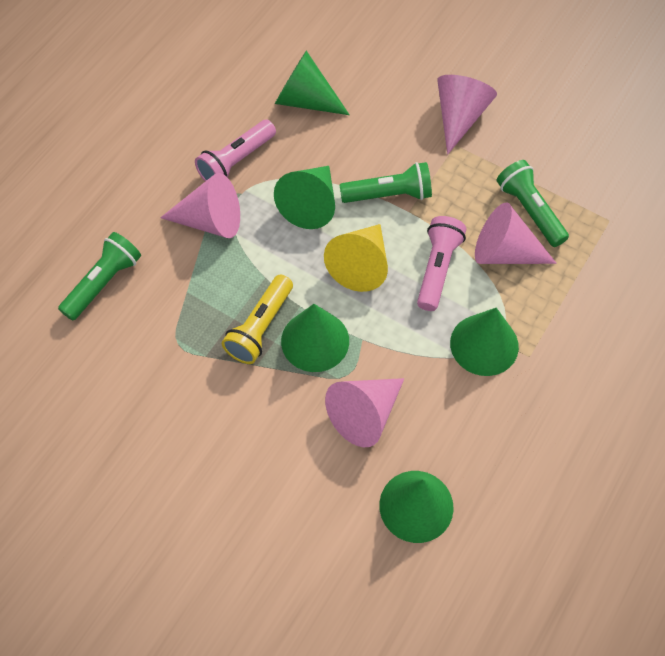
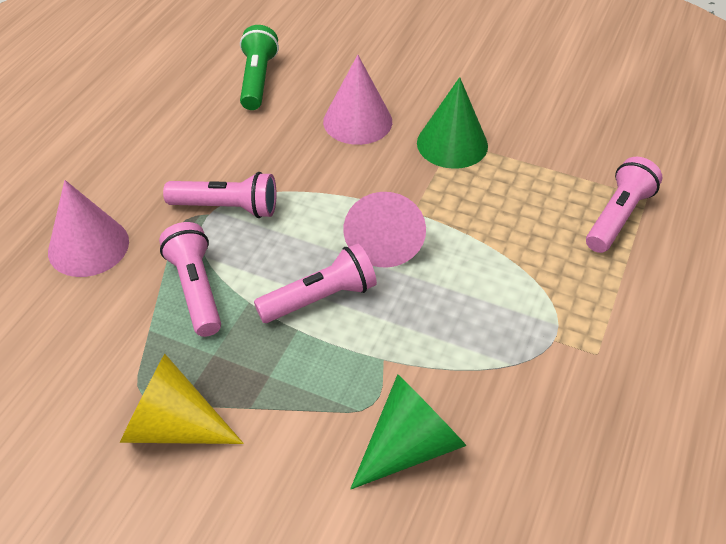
green cone: [274,166,335,229] [275,51,350,115] [281,304,349,372] [379,471,454,543] [450,308,519,376] = 5 -> [350,374,467,489] [417,77,488,169] = 2
green flashlight: [58,232,141,321] [340,162,432,203] [497,160,569,247] = 3 -> [240,25,279,110] = 1
pink cone: [160,173,240,238] [325,378,404,447] [437,75,497,154] [475,202,557,264] = 4 -> [48,180,129,277] [323,55,392,145] [344,192,426,268] = 3
pink flashlight: [195,120,276,181] [417,216,466,311] = 2 -> [159,222,221,337] [163,172,277,218] [254,244,377,323] [586,157,663,253] = 4
yellow flashlight: [222,275,293,364] = 1 -> none = 0

